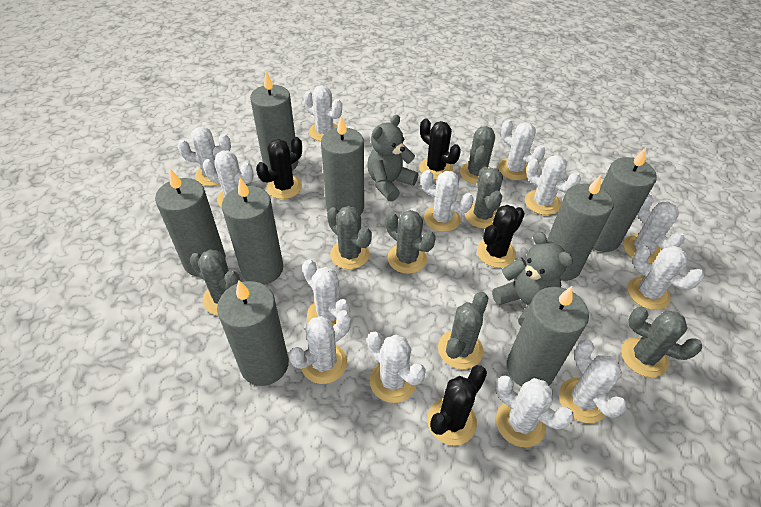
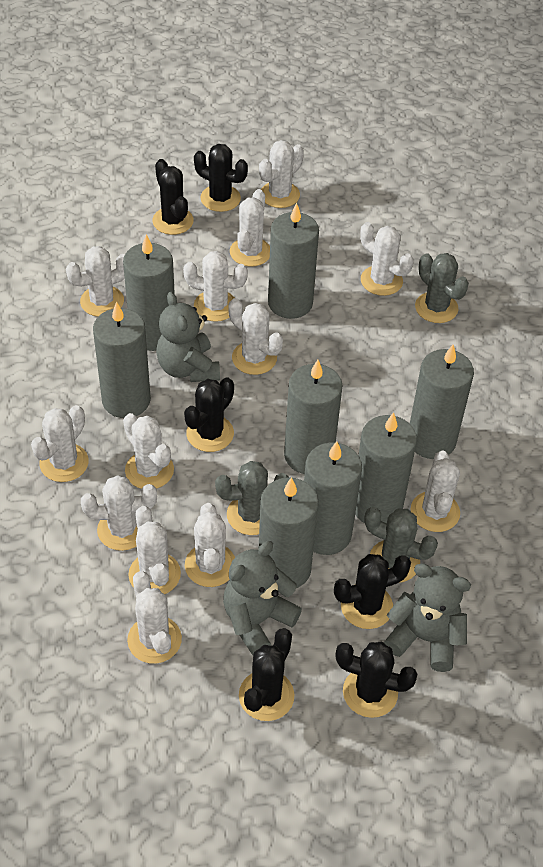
black cactus: [256,137,302,199] [419,118,461,180] [427,365,487,446] [477,205,525,268] = 4 -> [152,159,194,235] [184,377,234,452] [194,144,248,212] [239,628,294,721] [334,554,411,629] [335,642,418,718] = 6
grey cactus: [190,250,241,315] [327,206,372,269] [386,210,436,274] [438,292,488,369] [460,126,495,184] [465,167,503,229] [621,307,702,377] = 7 -> [215,461,289,535] [364,507,438,583] [415,253,469,323] = 3
grey teddy bear: [367,115,418,201] [492,231,573,326] = 2 -> [156,292,220,382] [223,541,302,655] [384,563,471,672] = 3

